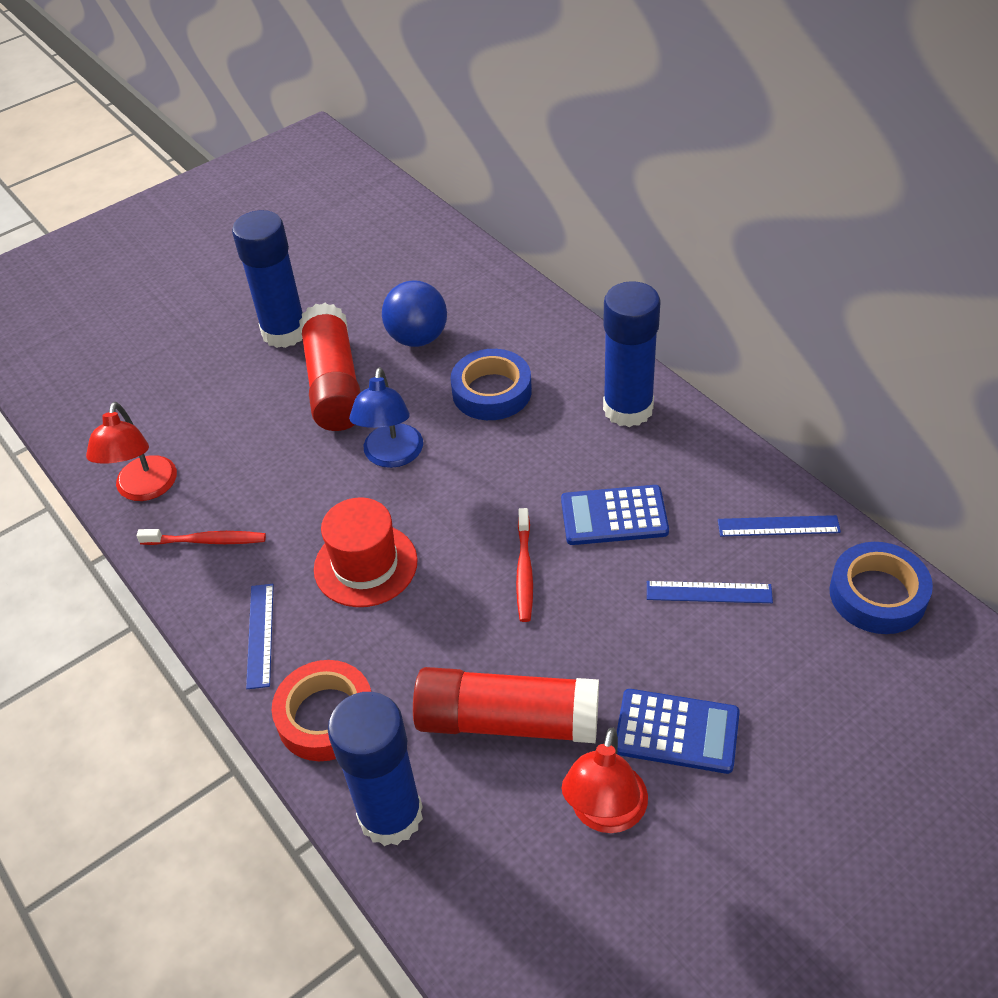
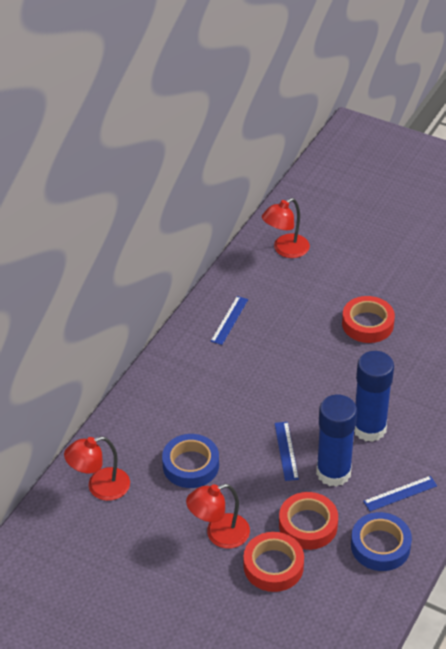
blue ball: [382,281,447,347] = 1 -> none = 0
blue calculator: [561,485,669,545] [617,689,740,774] = 2 -> none = 0
blue glue stick: [232,210,303,348] [328,692,423,846] [603,281,661,427] = 3 -> [316,395,357,487] [354,351,394,442] = 2
blue lamp: [349,367,423,468] = 1 -> none = 0
red glue stick: [299,303,360,431] [413,667,599,743] = 2 -> none = 0
red hat: [314,497,418,607] = 1 -> none = 0
red lamp: [86,402,177,501] [562,728,648,833] = 2 -> [64,436,130,501] [186,484,250,549] [262,198,310,258] = 3
red tape: [272,660,371,761] = 1 -> [244,532,304,592] [279,492,338,550] [342,296,395,343] = 3
red toothbrush: [137,529,266,545] [516,508,533,622] = 2 -> none = 0

